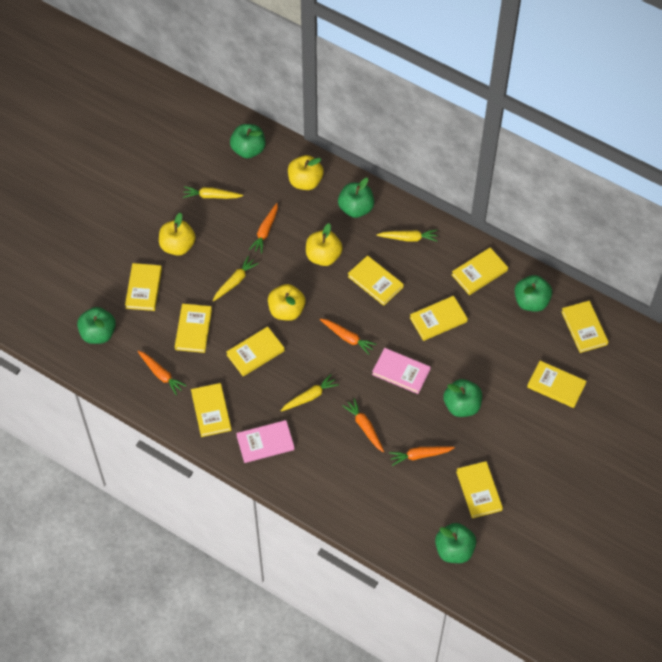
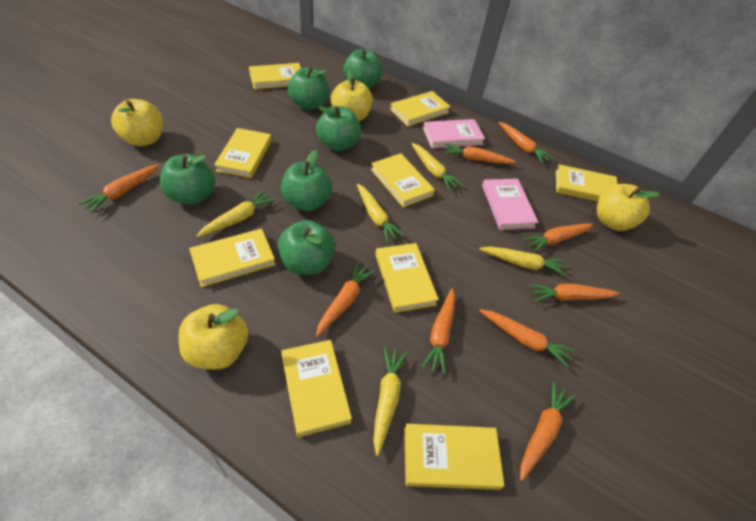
orange carrot: [137,351,187,395] [249,203,278,254] [320,319,377,355] [342,398,384,452] [389,446,455,466] = 5 -> [79,164,159,214] [316,262,376,337] [422,288,455,375] [443,143,516,164] [479,309,575,368] [498,122,554,163] [520,382,576,481] [523,223,593,253] [529,284,620,302] = 9
yellow book: [125,263,162,311] [175,304,212,353] [191,383,231,437] [226,326,285,376] [348,255,404,306] [410,296,468,341] [452,248,508,295] [456,461,503,518] [527,361,587,408] [561,301,608,353] = 10 -> [189,229,276,287] [214,128,272,178] [249,63,301,89] [281,340,352,437] [371,153,435,207] [375,243,439,313] [390,91,451,126] [404,424,504,490] [556,164,618,202] = 9
yellow carrot: [183,186,243,199] [213,256,259,302] [281,374,339,412] [376,230,438,242] = 4 -> [197,190,276,237] [357,184,404,242] [373,347,408,456] [411,143,463,190] [479,246,567,276] = 5

